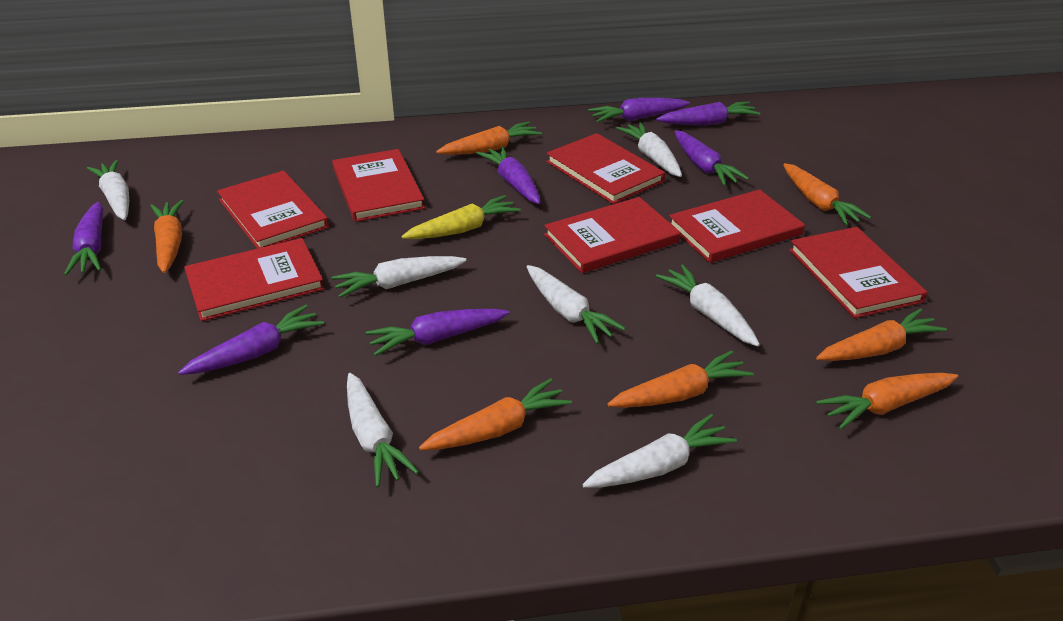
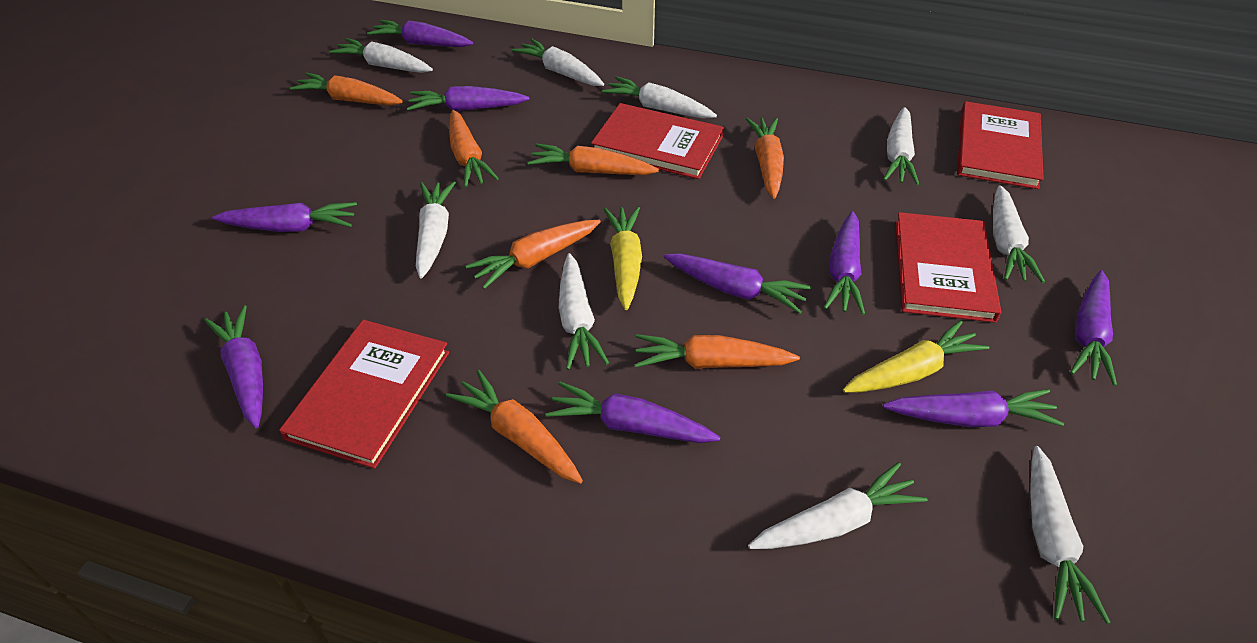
purple carrot: [64,202,103,276] [178,305,324,375] [366,309,509,356] [477,146,541,204] [588,98,690,123] [656,101,760,125] [674,130,749,186] = 7 -> [204,305,263,428] [212,202,357,232] [367,20,473,47] [407,86,529,111] [545,381,720,443] [664,253,811,314] [824,211,865,315] [883,389,1064,427] [1070,270,1117,386] = 9
red book: [184,238,324,321] [217,171,329,249] [332,149,425,222] [544,197,680,273] [546,133,665,204] [669,189,805,263] [789,227,927,318] = 7 -> [279,320,449,469] [591,103,724,179] [895,212,1001,323] [957,101,1044,189] = 4
white carrot: [87,160,129,220] [332,256,467,298] [347,373,419,487] [526,265,626,344] [582,414,737,488] [616,122,682,177] [656,264,760,346] = 7 -> [329,38,433,73] [416,181,456,278] [512,38,604,86] [559,253,609,370] [602,76,717,119] [748,462,928,549] [883,107,919,185] [993,185,1045,283] [1030,446,1111,624] = 9
yellow carrot: [402,195,521,239] = 1 -> [604,207,642,310] [843,320,989,393] = 2

